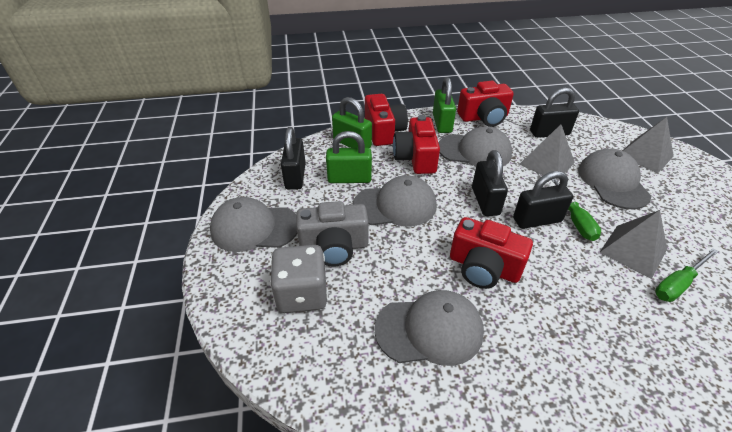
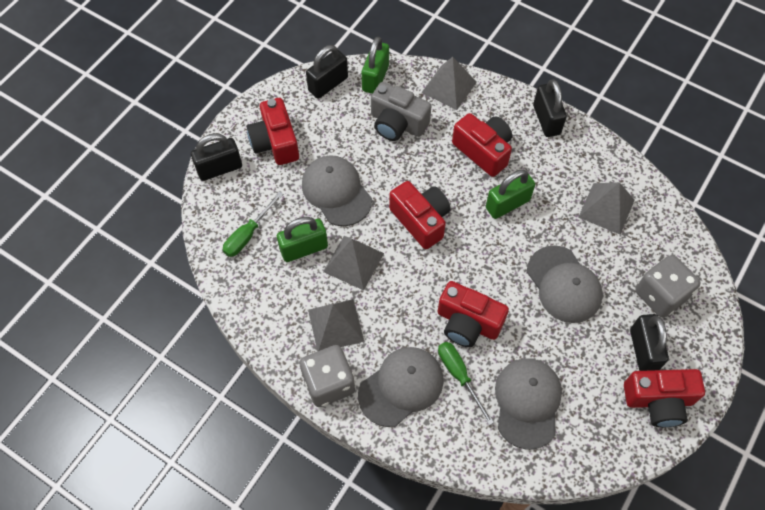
grey cap: [210,197,297,252] [353,175,437,226] [375,290,484,366] [439,126,512,166] [578,149,651,209] = 5 -> [302,155,372,226] [358,347,443,427] [495,359,562,449] [527,245,603,323] = 4
grey dice: [270,245,328,313] = 1 -> [300,345,355,407] [635,255,700,318] = 2
grey pyramid: [519,124,575,181] [599,210,667,279] [623,117,674,173] = 3 -> [308,299,364,351] [323,236,384,290] [421,57,477,110] [579,182,635,234] = 4
red camera: [365,94,408,146] [393,115,440,174] [450,217,533,289] [457,81,514,127] = 4 -> [247,98,299,165] [389,181,451,249] [438,281,509,347] [452,113,512,177] [624,369,705,427] = 5

